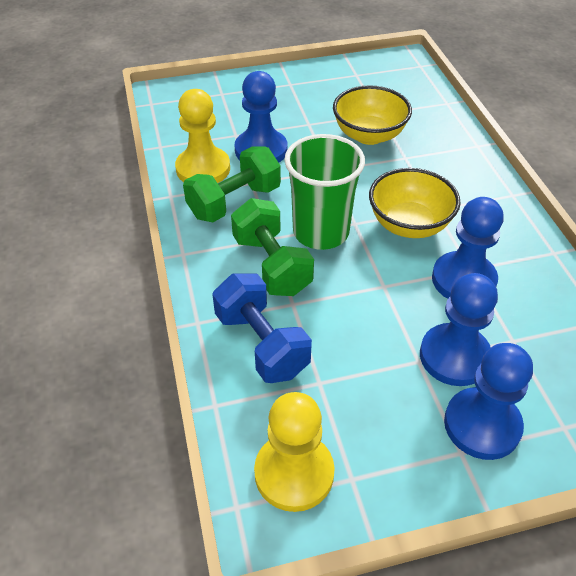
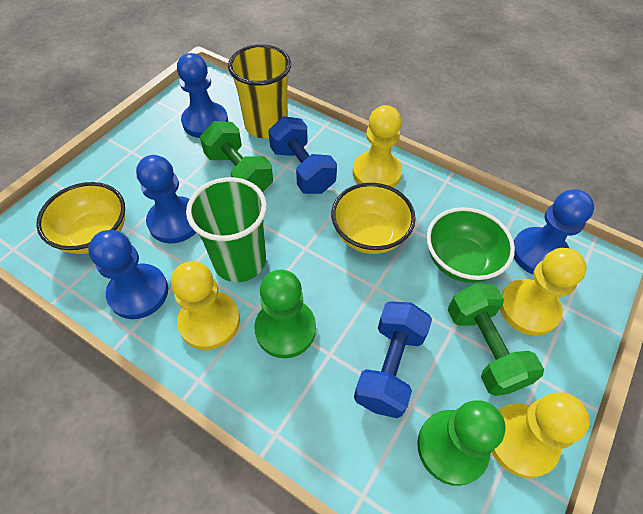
blue dumbbell: [212,273,312,383] = 1 -> [268,116,337,194] [354,301,432,418] = 2
green bowl: none = 0 -> [427,207,515,283] = 1
green pawn: none = 0 -> [254,270,316,358] [417,400,506,486] = 2
yellow cup: none = 0 -> [228,44,291,139] = 1
yellow pawn: [175,89,230,183] [254,392,335,512] = 2 -> [171,261,240,350] [353,105,402,188] [491,392,590,478] [500,248,587,336] = 4

